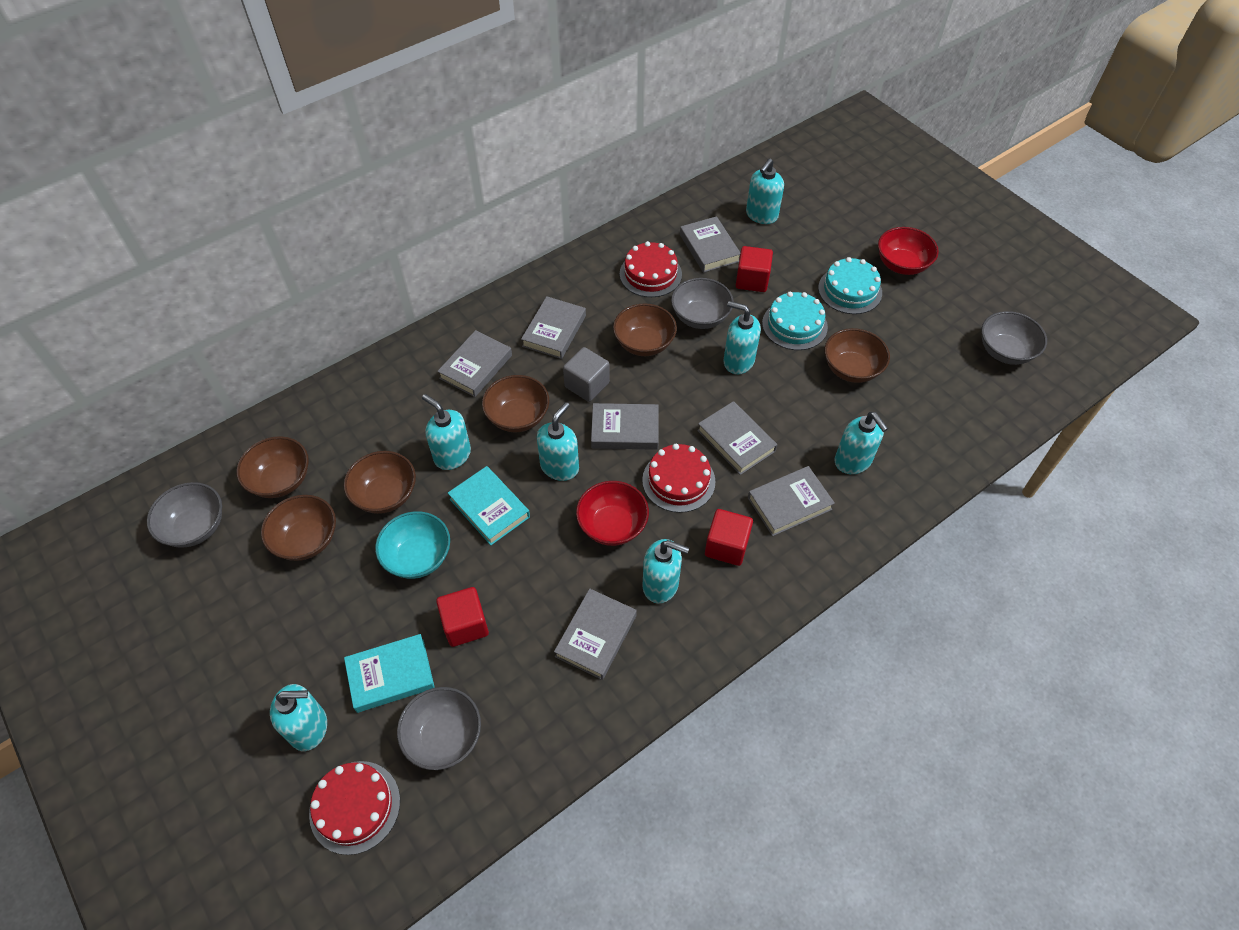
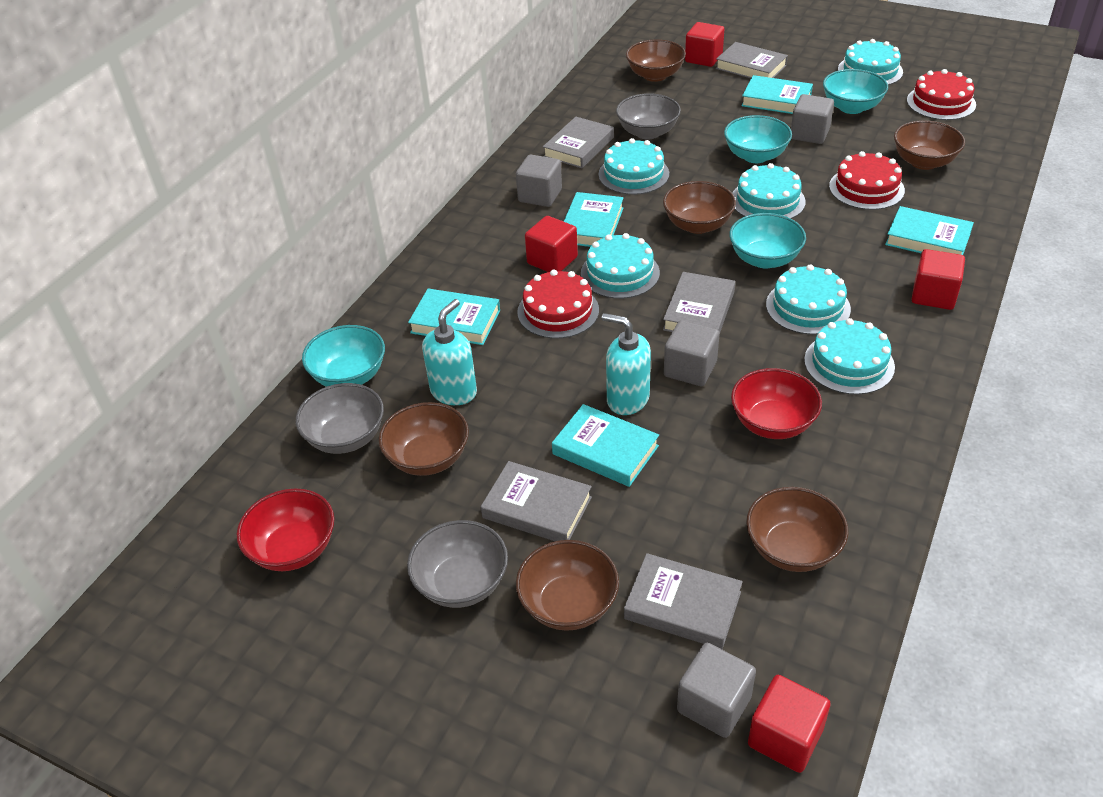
grey book: [437,330,512,397] [521,296,586,359] [554,589,637,680] [591,403,659,450] [680,216,740,273] [697,401,777,475] [748,466,835,536] = 7 -> [481,461,592,541] [543,117,614,168] [624,553,743,649] [663,272,735,332] [716,42,788,78] = 5
grey bowl: [147,482,222,548] [397,687,481,770] [671,278,734,329] [981,311,1047,365] = 4 -> [296,383,384,454] [407,520,508,608] [616,93,681,140] = 3
grey cube: [563,347,610,402] = 1 -> [516,155,562,207] [664,320,720,386] [677,643,756,738] [791,94,834,144] = 4
red cube: [436,587,489,647] [705,509,753,566] [736,246,773,292] = 3 -> [525,216,578,272] [685,22,724,67] [748,675,831,773] [912,249,965,310] = 4
turquoise book: [344,634,435,713] [448,466,530,545] = 2 -> [408,289,500,345] [552,404,659,487] [564,192,624,247] [741,75,813,114] [885,206,974,255] = 5
turquoise bowl: [375,511,450,579] = 1 -> [302,325,385,387] [724,115,792,163] [729,213,806,268] [823,69,888,114] = 4
turquoise cake: [762,292,828,350] [818,257,882,314] = 2 -> [581,233,660,299] [599,138,669,195] [732,163,806,219] [766,264,851,335] [804,318,895,395] [838,39,903,85] = 6
turquoise soap dispenser: [270,684,327,751] [422,394,471,470] [537,402,579,481] [643,539,689,603] [724,301,761,374] [746,158,784,224] [835,412,888,474] = 7 -> [422,299,477,405] [602,313,651,415] = 2

